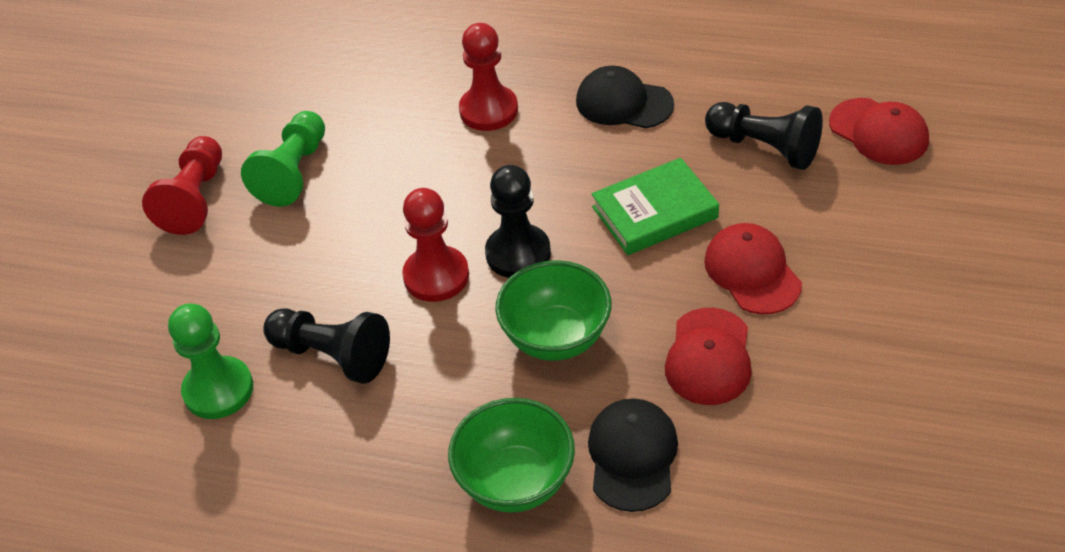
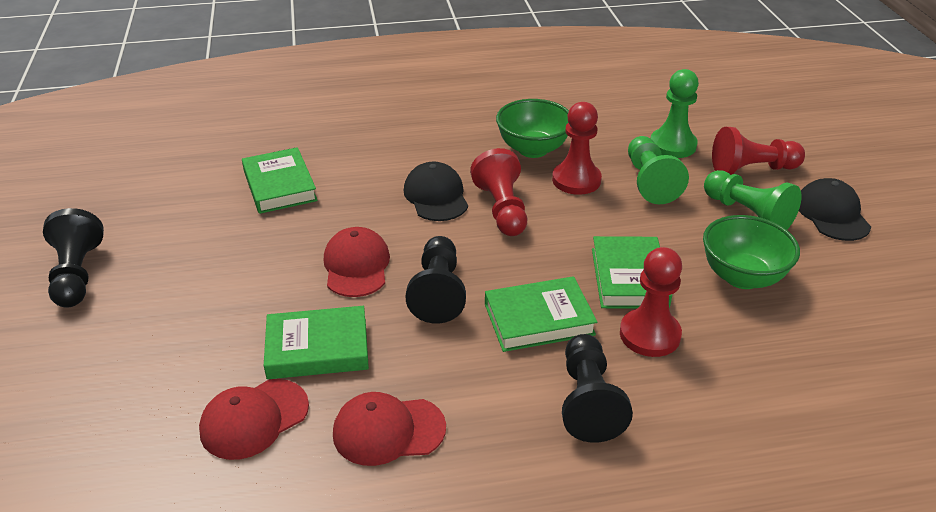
green book: [592,158,719,255] = 1 -> [242,147,318,214] [264,306,369,379] [485,276,597,352] [592,236,672,309] = 4
green pawn: [168,303,253,419] [241,111,325,207] = 2 -> [628,136,689,204] [651,69,699,158] [704,170,802,230] = 3
red pawn: [142,136,222,235] [402,188,469,302] [459,23,518,131] = 3 -> [470,148,527,236] [552,102,602,195] [620,247,682,357] [712,127,805,175] = 4

